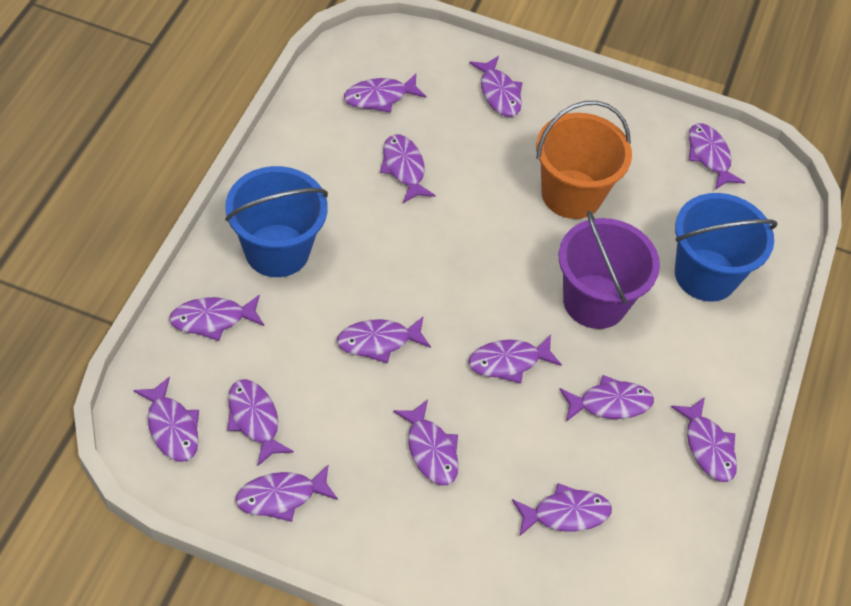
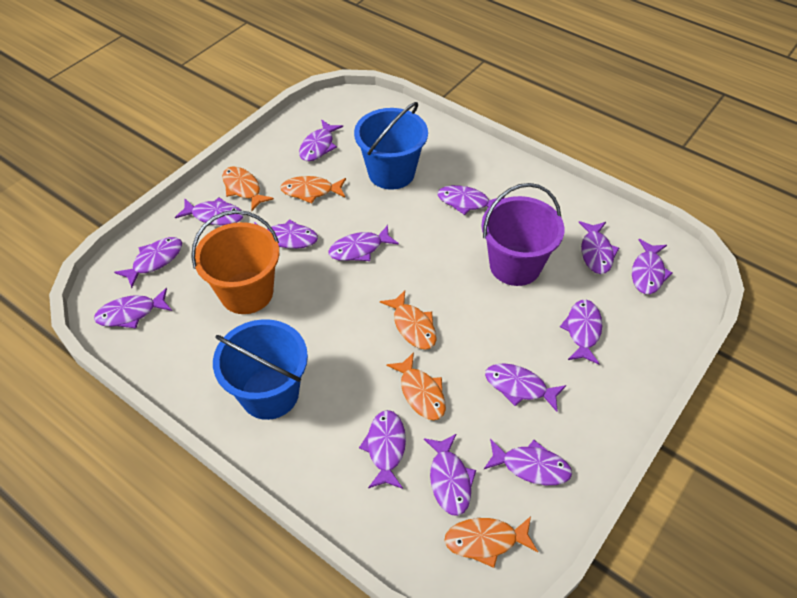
orange fish: none = 0 -> [222,167,274,211] [280,176,346,204] [380,290,436,350] [386,352,446,420] [444,516,538,568] = 5

